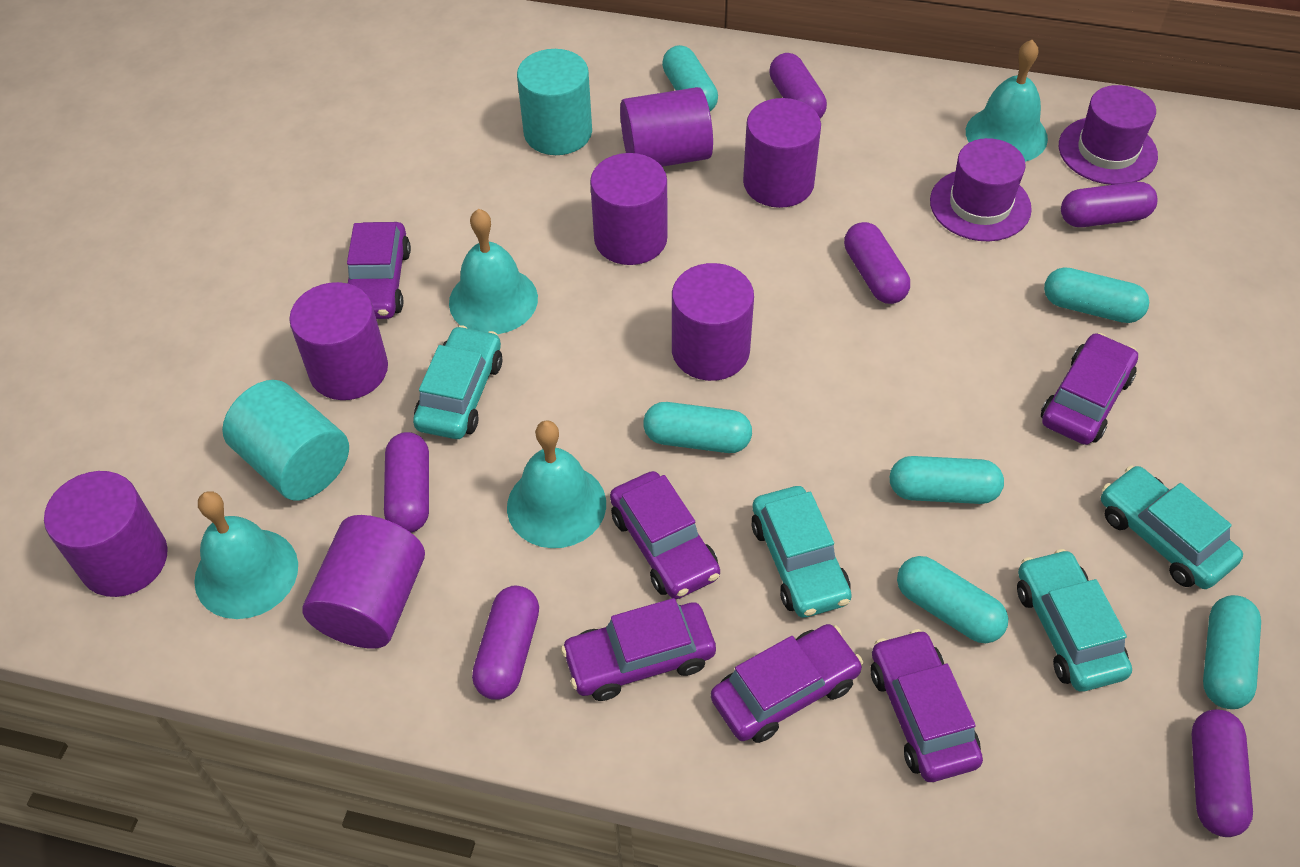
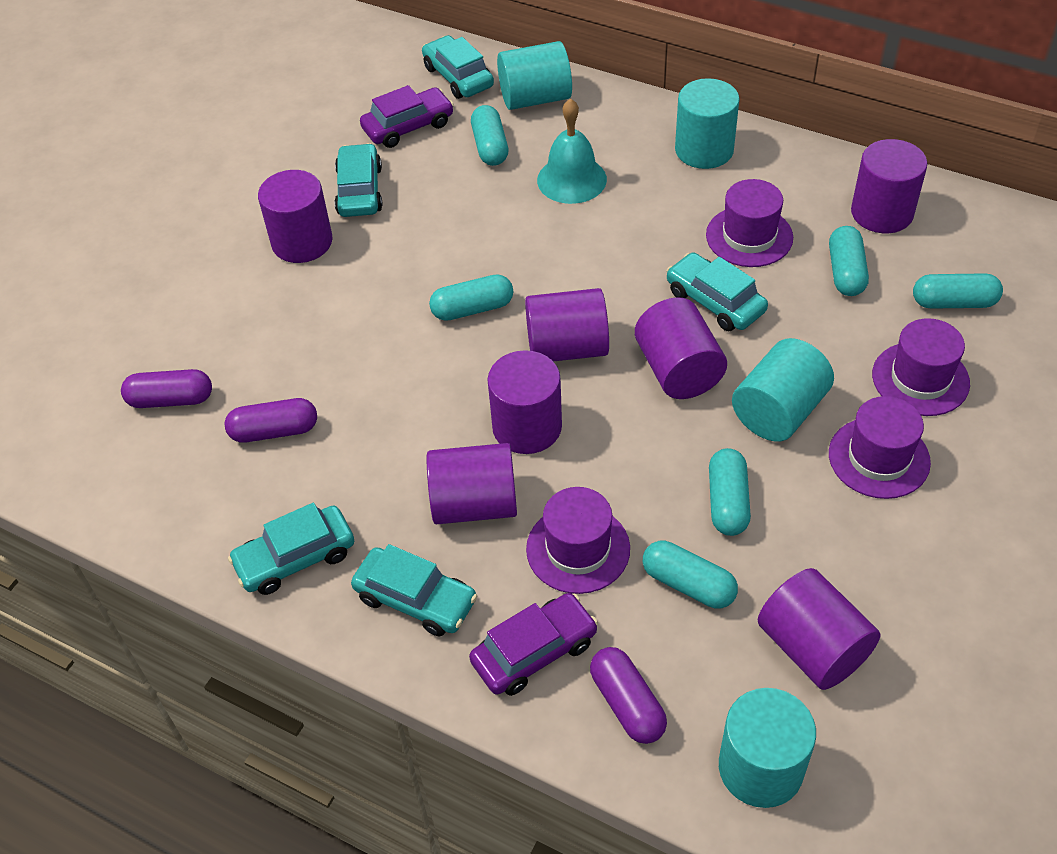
purple capsule: [384,432,429,533] [472,586,539,700] [769,53,827,118] [844,222,910,304] [1061,182,1158,227] [1191,709,1253,837] = 6 -> [121,369,212,408] [225,398,317,443] [590,647,667,744] = 3
purple car: [347,222,411,319] [561,598,716,701] [610,471,720,599] [711,624,863,743] [871,629,983,782] [1041,333,1138,445] = 6 -> [360,85,454,148] [469,593,598,696] = 2
purple hat: [930,138,1032,241] [1059,85,1158,185] = 2 -> [526,487,630,594] [706,179,793,267] [829,396,931,499] [872,318,970,416] = 4
turquoise bell: [194,491,298,619] [449,209,538,334] [507,421,606,548] [966,40,1048,162] = 4 -> [537,98,607,204] = 1
turquoise car: [413,325,502,439] [751,486,852,618] [1017,549,1132,692] [1101,465,1243,589] = 4 -> [228,503,354,595] [334,143,383,217] [351,544,477,636] [422,35,494,99] [666,252,768,331] = 5
turquoise cylinder: [222,380,349,501] [517,49,592,155] = 2 -> [497,41,572,110] [675,78,740,169] [719,688,816,808] [732,338,834,442] = 4

